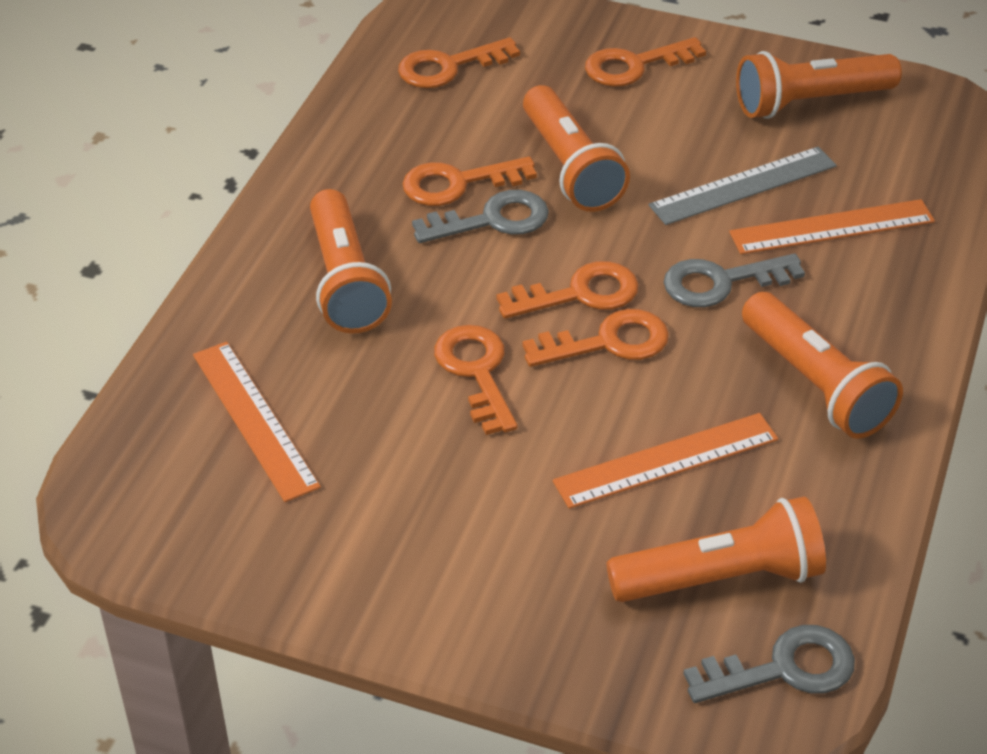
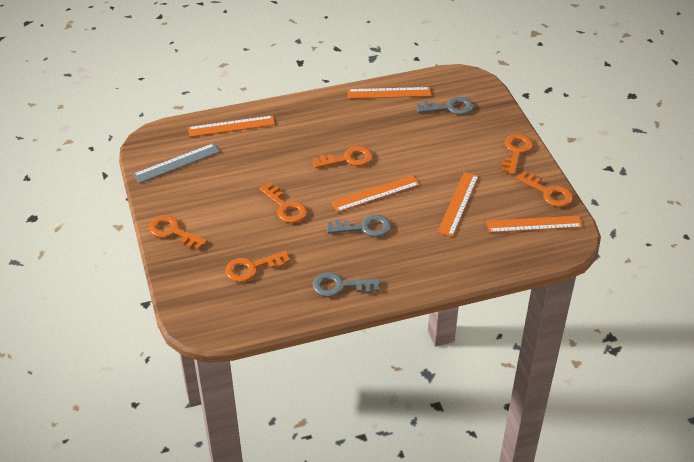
orange flashlight: [310,189,392,334] [523,85,630,212] [607,496,826,602] [736,51,902,119] [742,292,903,439] = 5 -> none = 0
orange ruler: [193,342,321,502] [553,413,778,509] [729,199,935,254] = 3 -> [188,115,275,137] [331,175,420,212] [348,87,431,99] [437,172,478,237] [486,216,583,233] = 5

